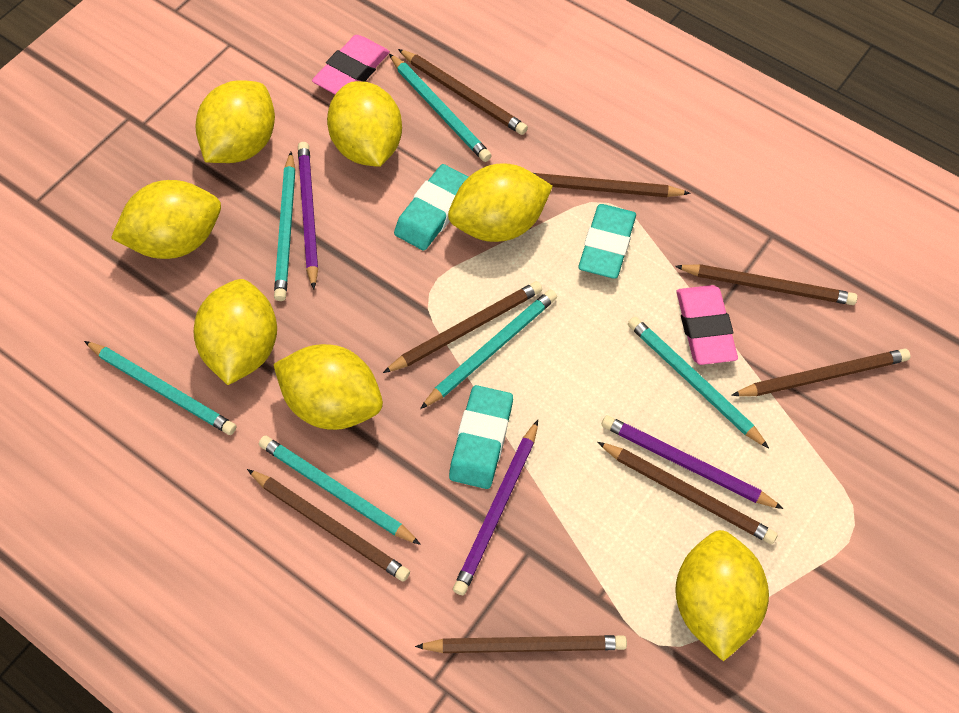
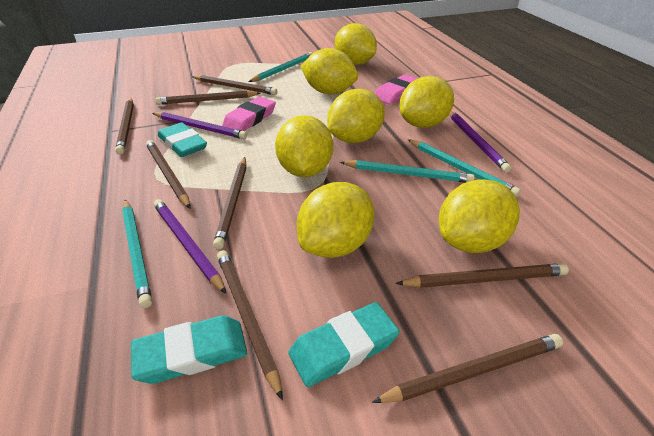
turquoise pencil: [84,341,237,435] [259,436,421,545] [274,152,295,301] [389,54,492,162] [420,289,557,409] [628,317,769,448] = 6 -> [122,199,152,308] [249,52,312,82] [340,160,475,183] [407,139,521,197] = 4

